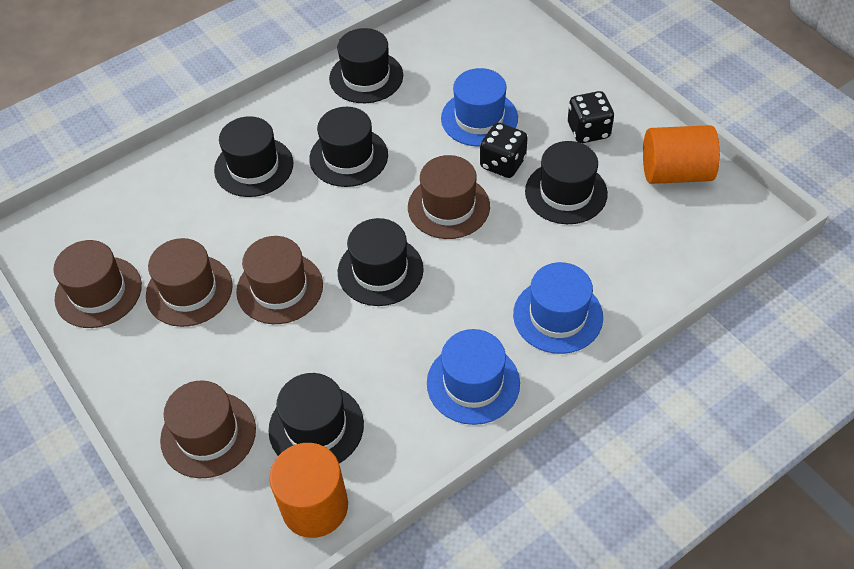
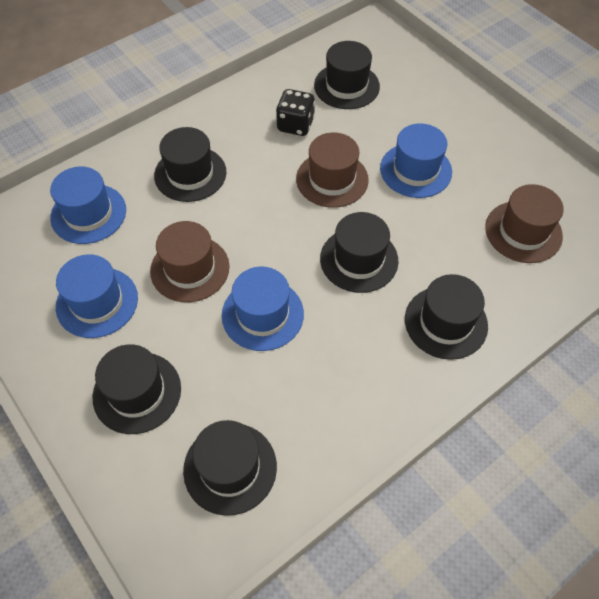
black dice: [480,123,528,178] [568,91,614,143] = 2 -> [276,89,315,136] = 1
blue hat: [427,329,520,425] [441,68,518,147] [513,262,603,354] = 3 -> [50,167,126,244] [56,254,138,338] [222,267,304,351] [380,123,452,198] = 4
brown hat: [53,240,142,328] [146,238,233,327] [160,380,256,478] [236,236,323,324] [408,155,490,239] = 5 -> [150,221,229,302] [296,133,369,208] [485,184,564,263] = 3
orange cylinder: [269,443,348,538] [643,125,720,184] = 2 -> none = 0

